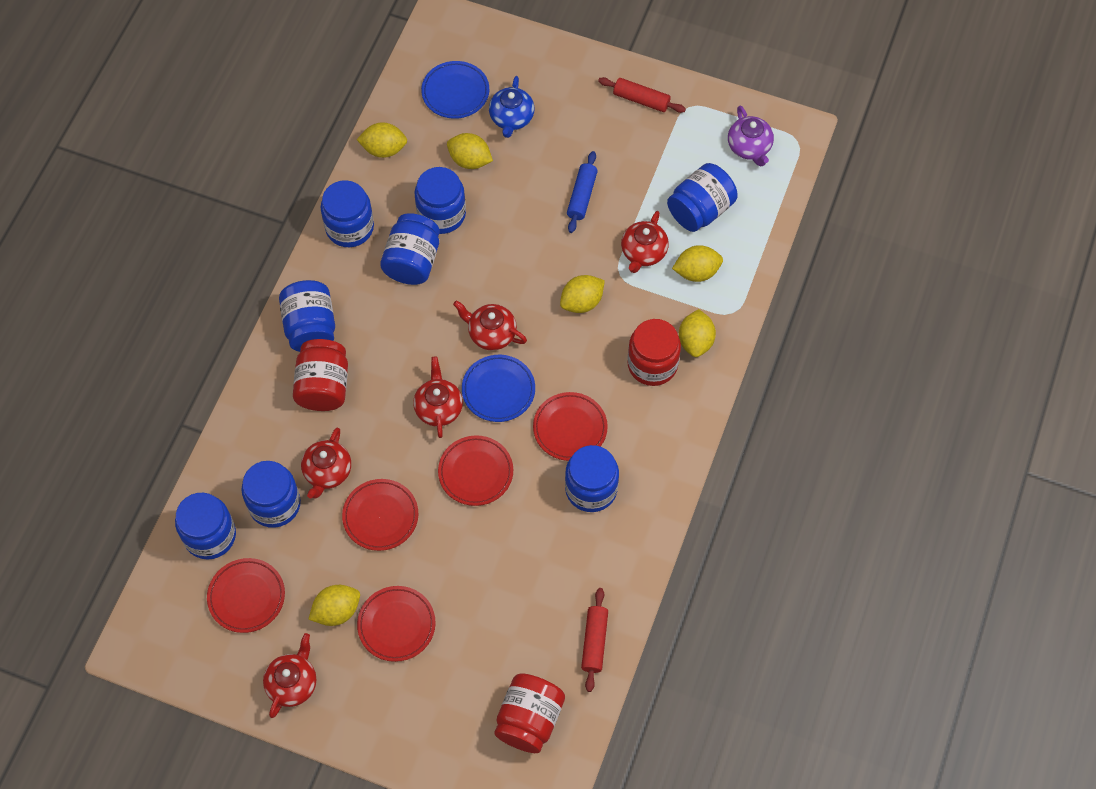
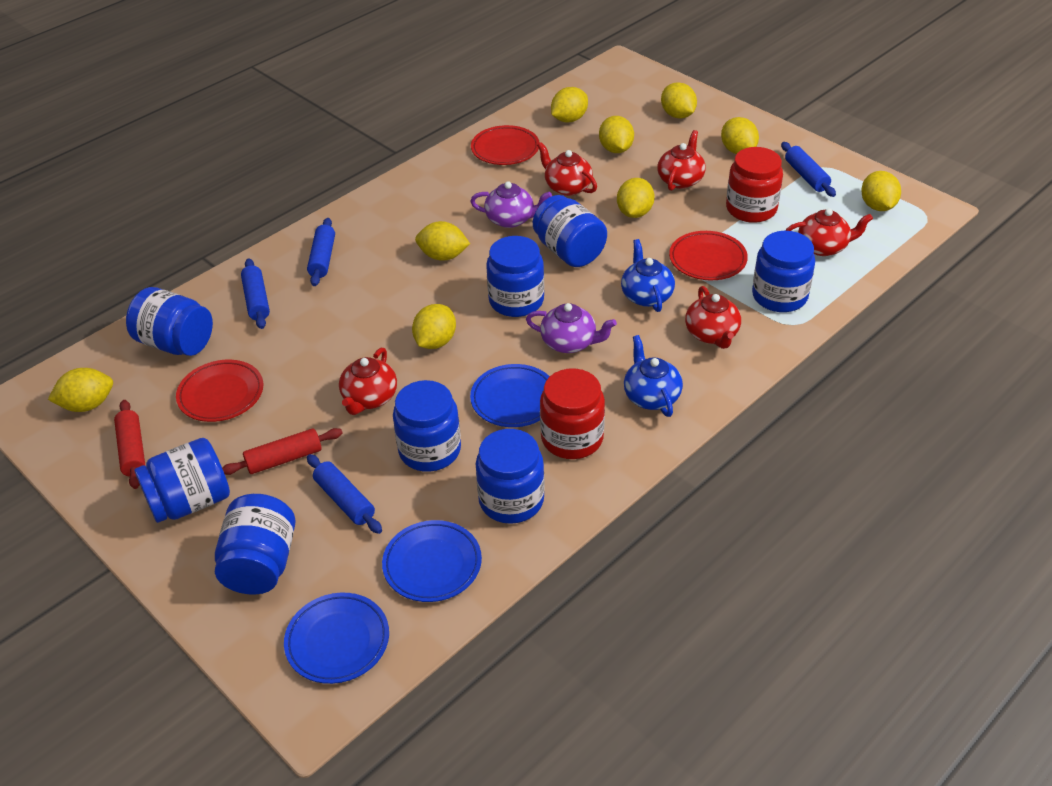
blue plate: [421,61,489,119] [462,355,535,422] = 2 -> [284,593,389,684] [382,520,482,602] [470,364,550,427] = 3
blue rolling pin: [567,151,598,233] = 1 -> [241,258,270,329] [307,218,335,286] [307,454,382,534] [781,142,836,197] = 4
blue teapot: [489,76,535,138] = 1 -> [621,239,675,312] [624,335,683,417] = 2
purple teapot: [728,106,774,167] = 1 -> [470,181,552,228] [526,303,617,353] = 2
red jar: [293,339,348,411] [495,673,565,753] [627,319,681,386] = 3 -> [540,368,605,459] [726,147,783,223] = 2
red plate: [207,558,285,633] [342,479,418,551] [357,586,436,662] [438,435,513,506] [533,392,608,461] = 5 -> [176,360,263,422] [471,125,540,165] [669,231,748,280] = 3
yellow lemon: [308,585,360,626] [356,122,407,158] [447,133,493,169] [560,275,605,313] [672,245,723,282] [679,309,716,357] = 6 -> [48,368,113,412] [412,304,456,349] [415,221,470,261] [551,87,588,122] [599,116,634,153] [617,178,655,218] [661,82,697,119] [721,117,759,154] [861,171,901,211] = 9

